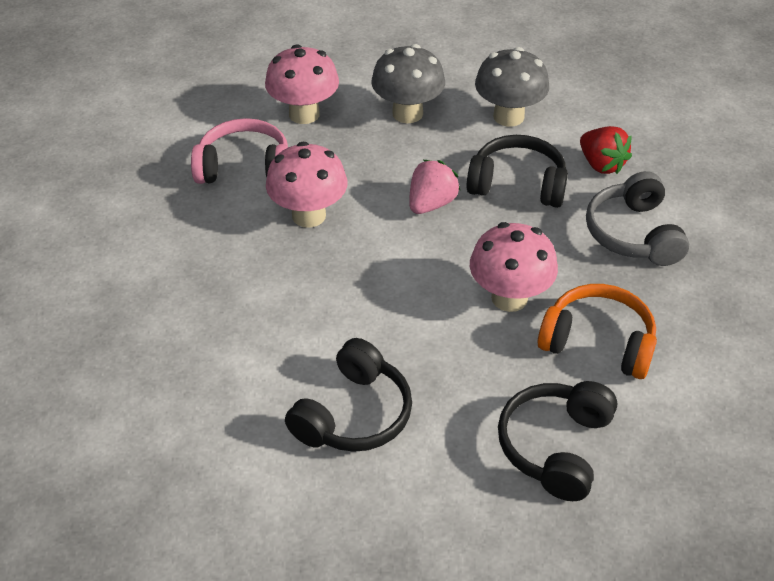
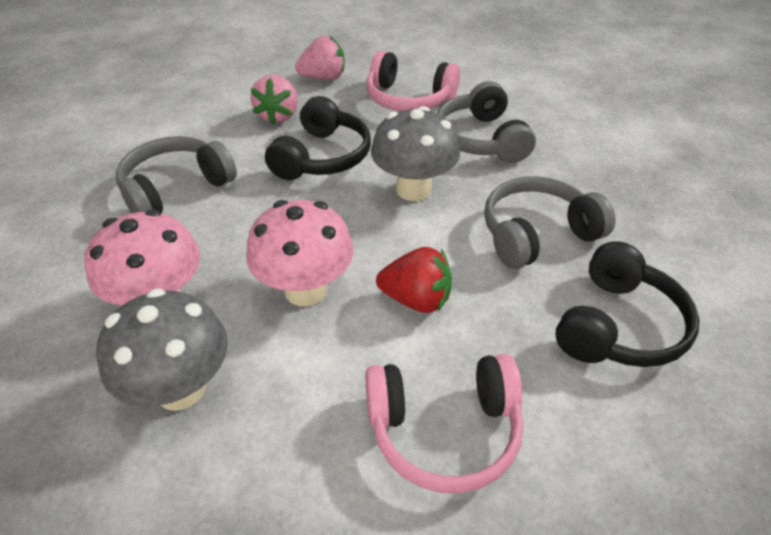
black headphones: [285,338,412,452] [466,135,568,208] [498,381,617,501] = 3 -> [265,96,371,180] [555,241,700,367] = 2
grey headphones: [586,171,689,266] = 1 -> [116,136,237,213] [437,81,536,163] [484,176,615,269] = 3
orange headphones: [537,284,657,379] = 1 -> none = 0
pink headphones: [191,118,288,184] = 1 -> [365,354,524,493] [367,51,460,111] = 2
pink mushroom: [265,44,339,124] [266,142,347,228] [470,222,558,312] = 3 -> [84,209,200,306] [246,200,354,306] = 2
pink strawberry: [409,160,460,214] = 1 -> [251,75,298,125] [295,36,345,80] = 2

